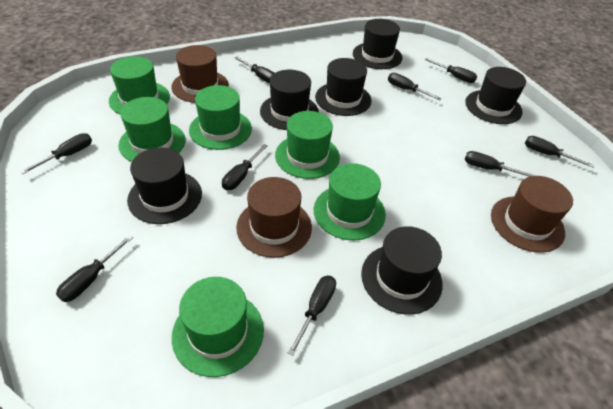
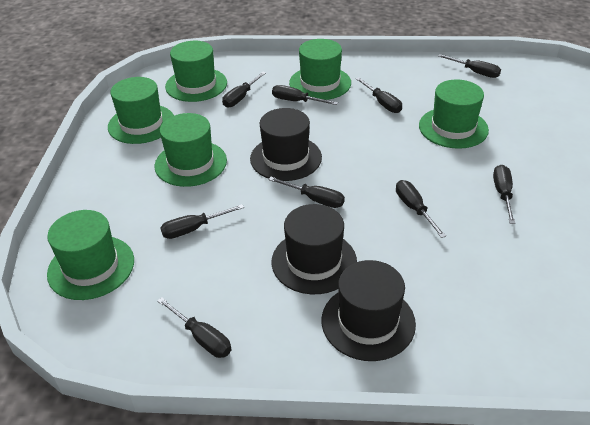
black hat: [127,148,202,224] [260,70,319,130] [315,58,371,116] [353,19,402,69] [361,226,443,314] [465,67,526,124] = 6 -> [250,108,322,181] [271,204,357,294] [322,260,416,361] = 3
brown hat: [171,45,229,103] [236,177,312,258] [491,176,573,253] = 3 -> none = 0

